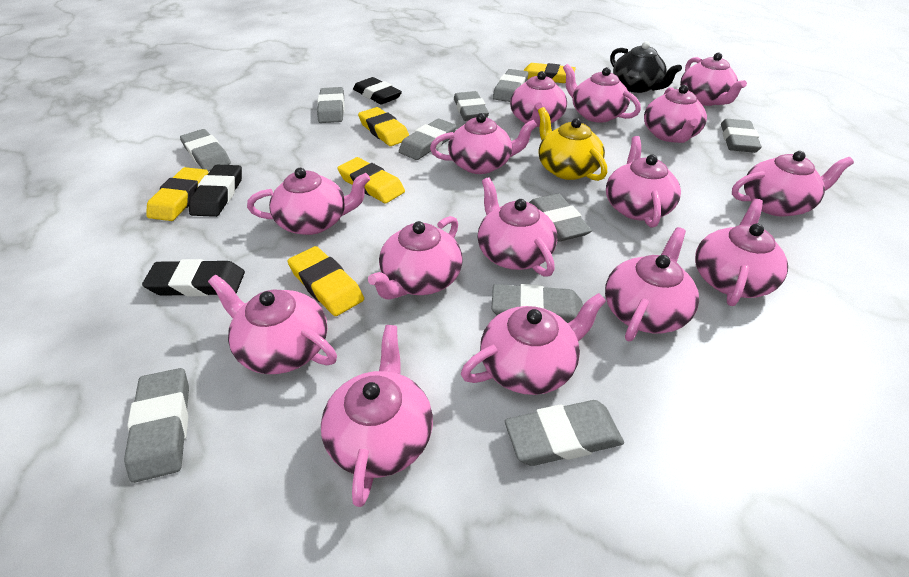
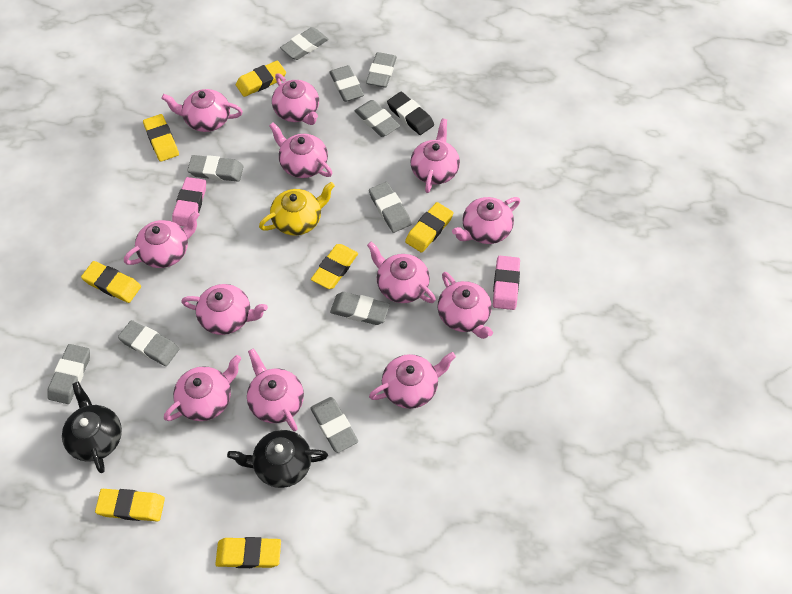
black eraser: [142,259,245,297] [189,165,242,217] [353,77,402,104] = 3 -> [387,92,434,135] = 1
black teapot: [610,41,682,93] = 1 -> [62,382,122,473] [227,430,328,488] = 2
pink eraser: none = 0 -> [172,177,206,227] [493,256,520,310] = 2
pink teapot: [208,275,337,374] [247,168,370,235] [321,325,433,507] [368,216,462,300] [430,113,537,174] [461,293,606,395] [478,177,557,277] [510,71,567,127] [563,64,641,123] [605,227,699,341] [606,136,681,227] [644,85,707,143] [680,53,747,106] [695,199,788,306] [732,151,854,217] = 15 -> [124,211,200,268] [161,89,243,132] [164,355,241,421] [181,284,268,335] [247,348,304,431] [269,122,332,178] [272,73,319,125] [367,241,436,303] [369,352,456,409] [410,119,460,193] [438,272,493,339] [452,197,520,244] = 12
yellow eraser: [146,167,208,221] [287,246,364,316] [337,157,405,203] [358,107,409,146] [523,63,576,83] = 5 -> [81,261,141,303] [95,489,165,522] [143,114,179,162] [215,537,281,568] [236,60,286,97] [311,244,358,289] [405,202,454,253] = 7

